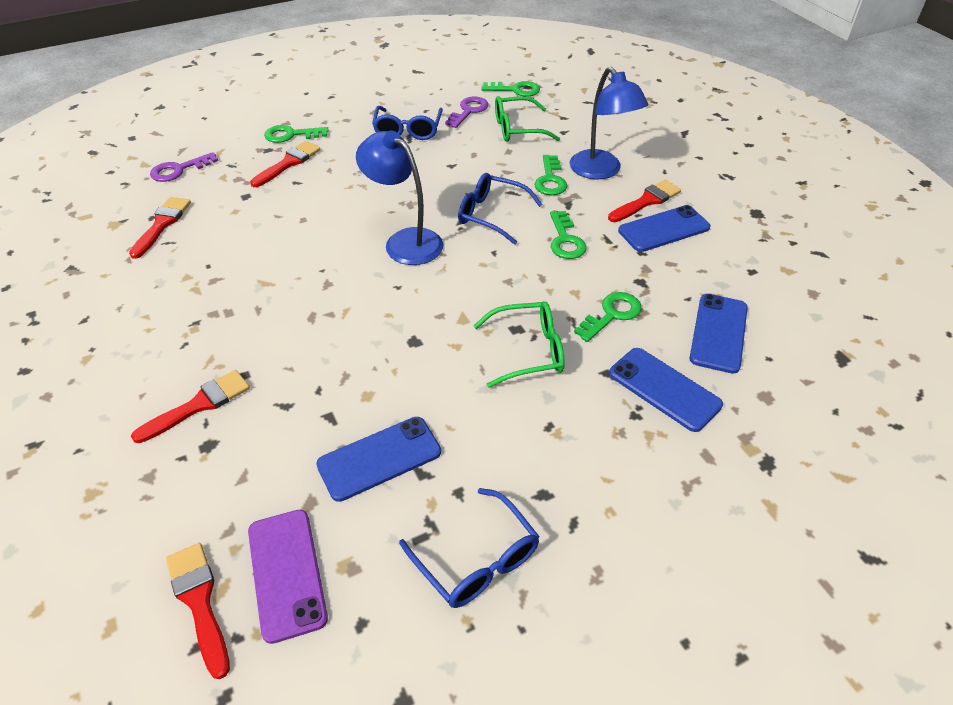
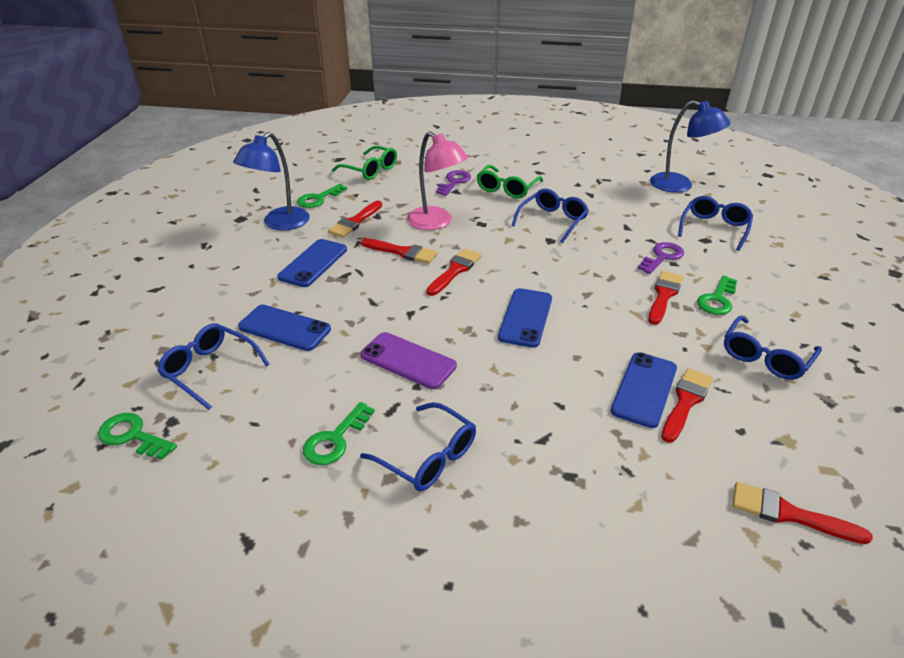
blue glasses: [372,106,443,140] [399,488,540,608] [458,173,543,245] = 3 -> [157,323,269,410] [360,402,476,491] [512,188,589,243] [678,196,753,251] [724,316,822,380] = 5
green key: [264,125,329,143] [482,81,540,97] [534,155,567,195] [550,211,587,259] [574,292,642,342] = 5 -> [98,413,177,460] [297,184,347,208] [303,402,375,465] [697,276,737,315] = 4
pink lamp: none = 0 -> [407,131,468,230] = 1
red brush: [129,197,191,259] [131,370,250,443] [166,543,230,679] [250,141,320,187] [608,180,681,222] = 5 -> [328,201,382,238] [361,238,437,264] [426,249,482,296] [648,271,683,325] [661,368,713,443] [732,482,873,544] = 6

